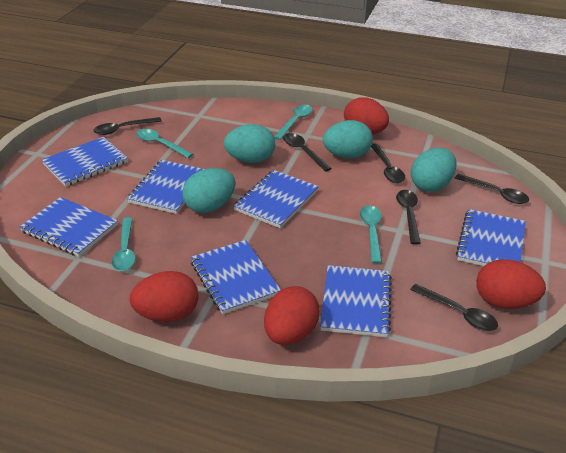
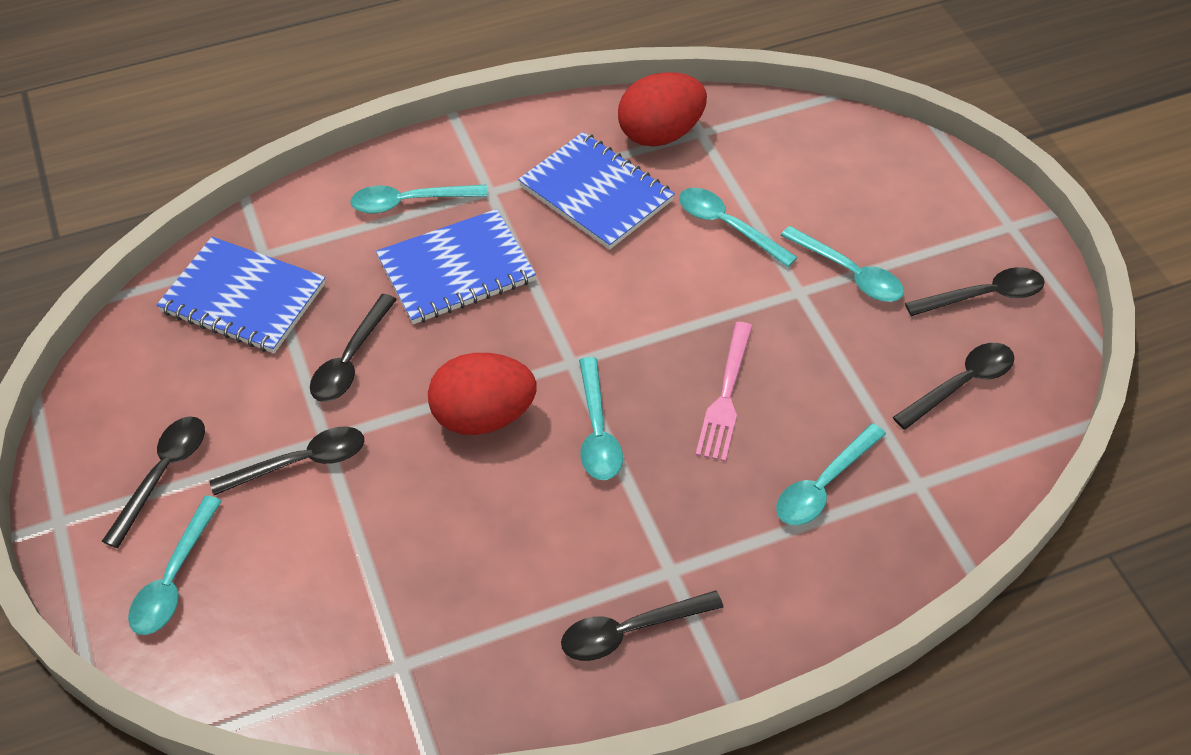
blue notebook: [20,197,118,257] [42,137,128,187] [127,160,204,214] [190,240,281,314] [234,170,319,228] [320,265,392,337] [456,209,526,266] = 7 -> [157,237,325,353] [376,209,536,324] [518,132,675,249] = 3
pink fork: none = 0 -> [696,322,753,462] = 1
red egg: [130,271,198,322] [264,286,320,345] [344,97,389,134] [476,259,546,309] = 4 -> [428,353,537,435] [618,72,707,147] = 2
turquoise egg: [182,168,235,213] [224,124,275,163] [323,120,373,159] [411,148,456,192] = 4 -> none = 0
turquoise spoon: [111,217,136,271] [136,129,193,158] [274,105,313,140] [360,205,382,263] = 4 -> [128,495,222,635] [350,184,488,214] [579,357,623,480] [679,188,798,267] [776,423,886,525] [781,226,904,302] = 6

